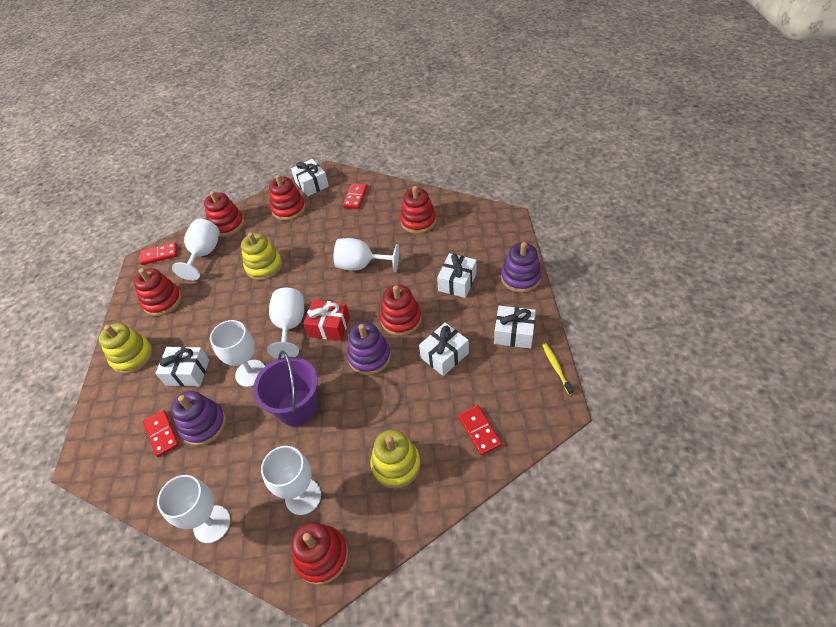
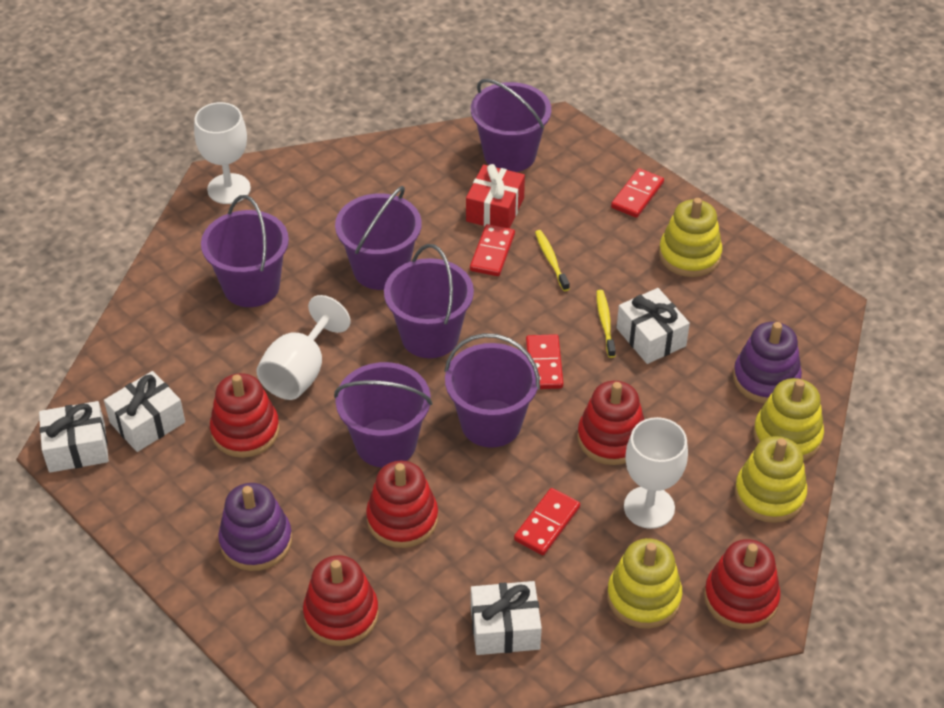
purple bucket: [253,350,318,426] = 1 -> [201,195,289,307] [334,362,432,468] [335,186,422,290] [384,244,474,358] [444,333,540,448] [471,79,551,172] = 6
purple stacking toy: [171,391,226,446] [347,322,391,375] [501,242,542,293] = 3 -> [218,483,292,571] [733,322,802,404] = 2
red stacking toy: [133,268,182,316] [204,191,244,237] [269,175,306,221] [292,522,348,585] [380,285,422,336] [400,186,436,234] = 6 -> [210,373,280,458] [303,555,379,646] [366,461,438,548] [577,381,644,465] [704,539,781,629] = 5
white gift: [155,346,209,386] [291,159,329,196] [419,323,469,376] [437,253,477,298] [494,306,536,349] = 5 -> [39,401,109,473] [104,371,185,452] [471,581,542,655] [617,288,690,364] = 4
white goblet: [157,475,231,543] [172,219,220,281] [210,320,265,387] [261,446,321,515] [267,288,304,358] [334,238,399,272] = 6 -> [194,102,251,204] [256,295,351,400] [624,417,688,529] = 3
yellow stacking toy: [99,323,153,374] [241,232,282,280] [370,430,421,489] = 3 -> [607,538,682,629] [659,198,722,277] [735,436,807,523] [753,378,824,461] = 4
yellow toothbrush: [542,343,574,395] = 1 -> [535,230,570,291] [596,290,616,358] = 2

